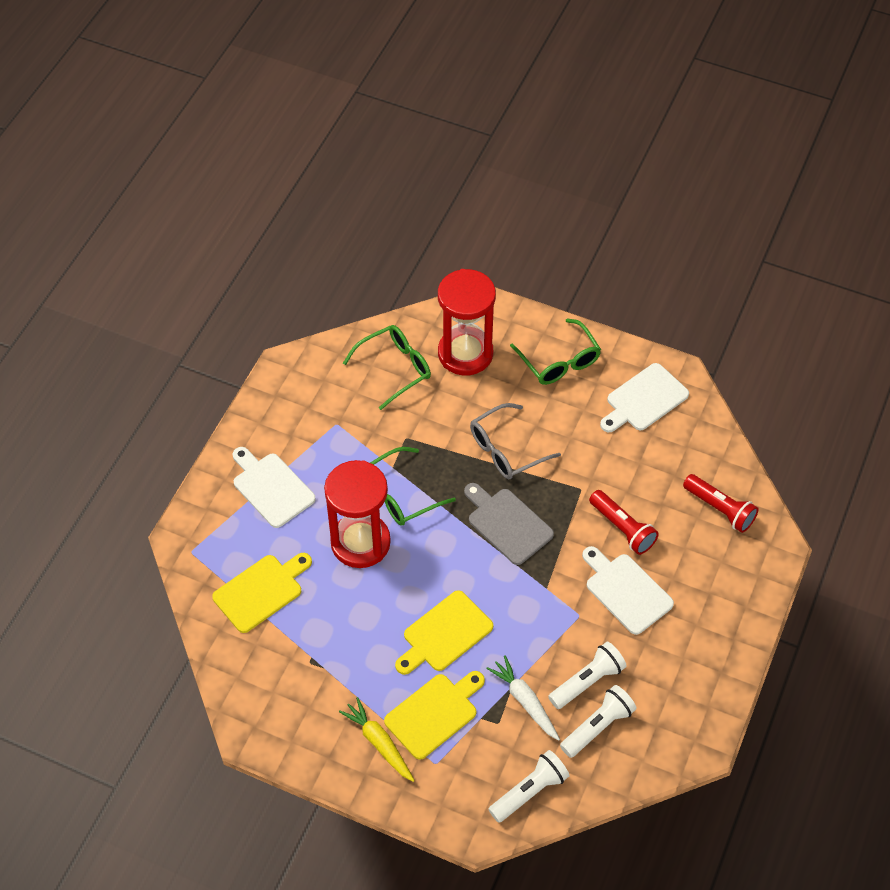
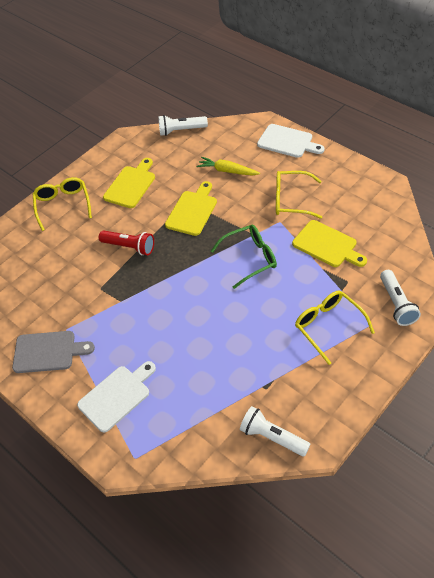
green glasses: [343,325,431,410] [370,447,456,526] [510,318,601,385] = 3 -> [211,225,277,289] = 1
grey glasses: [470,403,561,479] = 1 -> none = 0
red flashlight: [589,490,659,555] [683,474,759,533] = 2 -> [99,230,154,255] = 1
red hourglass: [324,460,391,568] [438,269,496,375] = 2 -> none = 0
white carrot: [486,655,560,741] = 1 -> none = 0
white cutting board: [233,447,316,528] [582,546,674,635] [600,363,689,432] = 3 -> [77,361,156,433] [257,124,325,158] = 2
yellow glasses: none = 0 -> [33,177,92,231] [276,171,322,219] [295,291,375,365] = 3

